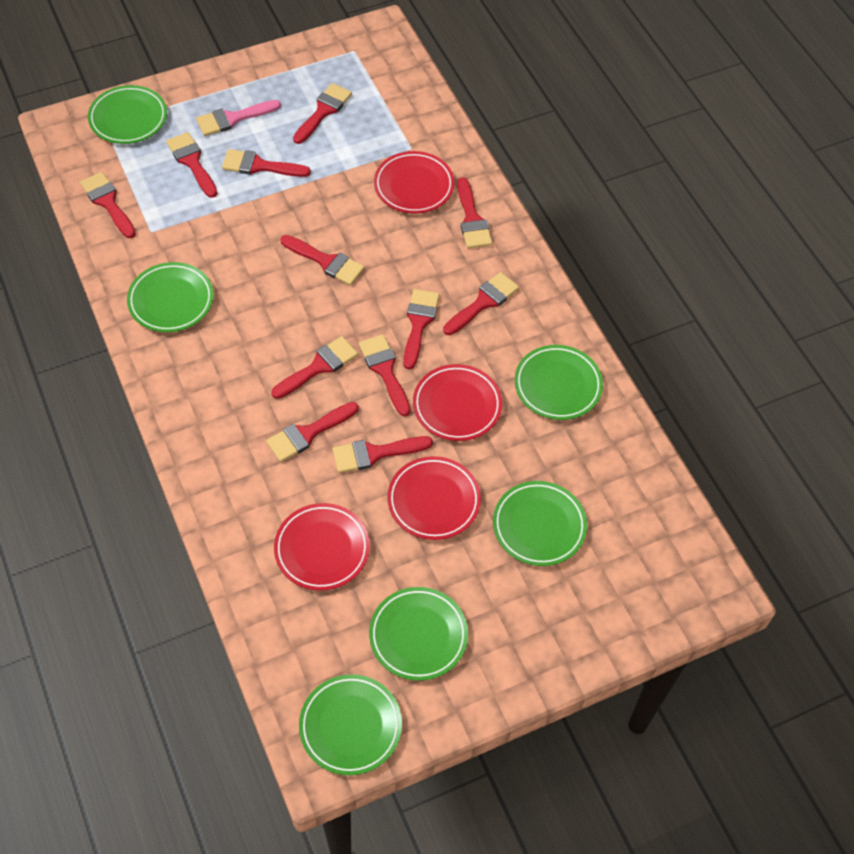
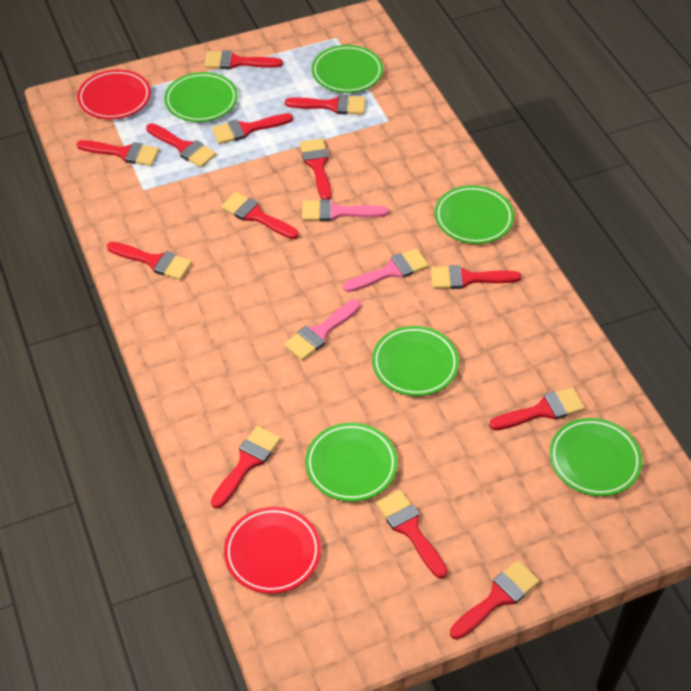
pink brush: [196,100,281,136] = 1 -> [284,299,361,360] [302,199,388,222] [343,248,429,292] = 3
red brush: [80,172,136,238] [166,132,217,198] [222,149,311,177] [266,402,359,462] [272,336,358,399] [280,235,365,285] [293,83,352,144] [332,436,433,473] [359,334,411,416] [403,289,440,369] [443,272,519,335] [457,177,492,248] = 12 -> [77,140,159,166] [107,242,192,280] [146,123,216,167] [204,50,283,69] [211,426,281,509] [212,113,293,144] [221,192,299,239] [285,94,365,114] [300,138,331,199] [376,490,448,579] [430,265,521,289] [450,560,540,640] [489,387,585,430] = 13
red plate: [274,503,370,591] [374,151,455,214] [387,456,481,540] [413,364,502,441] = 4 -> [77,70,151,119] [224,507,321,594] = 2

